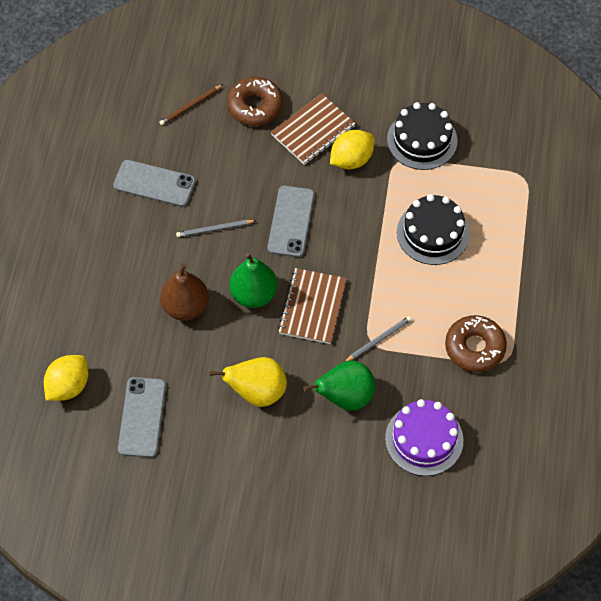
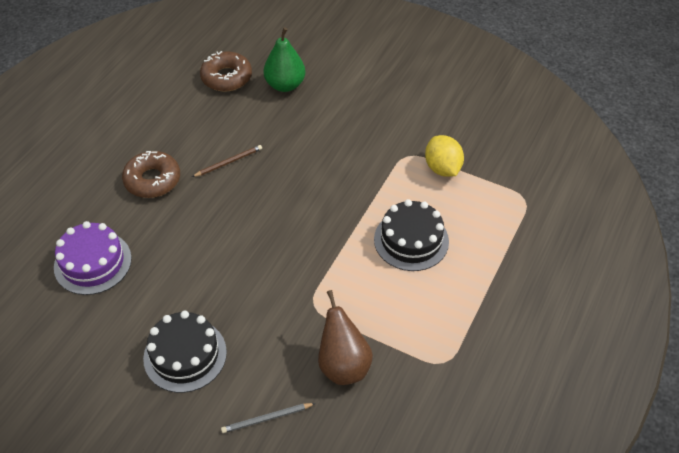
brown notebook: [271,94,356,165] [278,268,347,344] = 2 -> none = 0
green pear: [229,253,278,308] [303,361,376,411] = 2 -> [264,27,306,92] = 1
grey pencil: [176,220,256,237] [345,316,412,361] = 2 -> [221,403,316,433] = 1
grey phone: [113,160,196,207] [118,377,166,458] [267,186,314,257] = 3 -> none = 0
yellow lemon: [44,355,88,401] [330,130,374,169] = 2 -> [425,135,464,177] = 1
yellow pear: [209,357,287,407] = 1 -> none = 0

